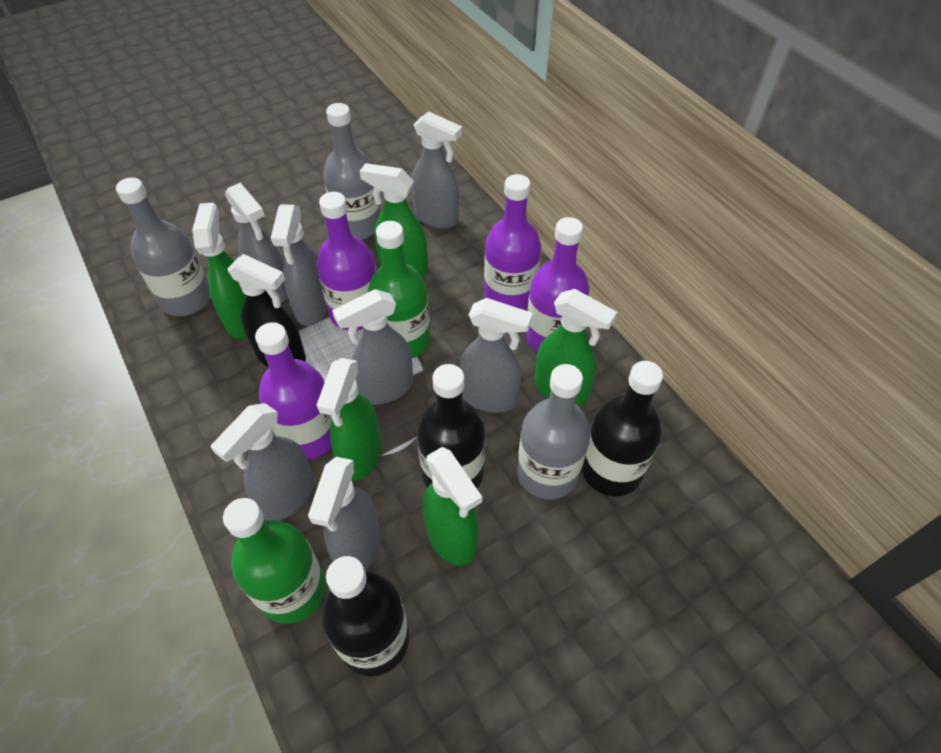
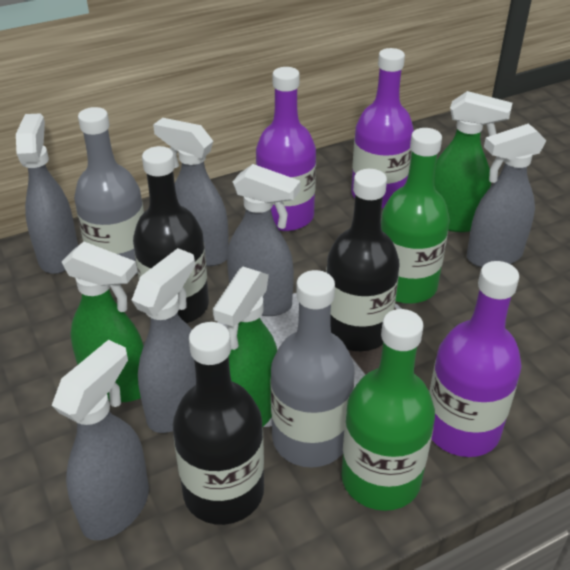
black spray bottle: [228,254,306,367] = 1 -> none = 0
green spray bottle: [192,203,247,339] [317,358,382,481] [360,163,428,277] [423,447,482,566] [535,289,617,406] = 5 -> [62,242,144,402] [213,267,277,427] [434,91,512,232] = 3
grey bottle: [116,177,211,316] [323,103,381,239] [517,364,590,500] = 3 -> [74,107,144,274] [270,270,355,468] = 2
grey spray bottle: [211,403,314,521] [225,183,288,303] [271,204,328,326] [308,457,381,571] [332,289,413,405] [412,111,462,229] [459,298,533,413] = 7 -> [16,113,78,274] [51,340,149,540] [132,248,196,433] [153,118,228,266] [227,164,300,316] [467,123,546,267] = 6
purple bottle: [255,322,332,460] [317,192,376,330] [484,174,541,310] [526,217,590,352] = 4 -> [256,67,316,231] [351,48,414,209] [429,261,522,457] = 3

